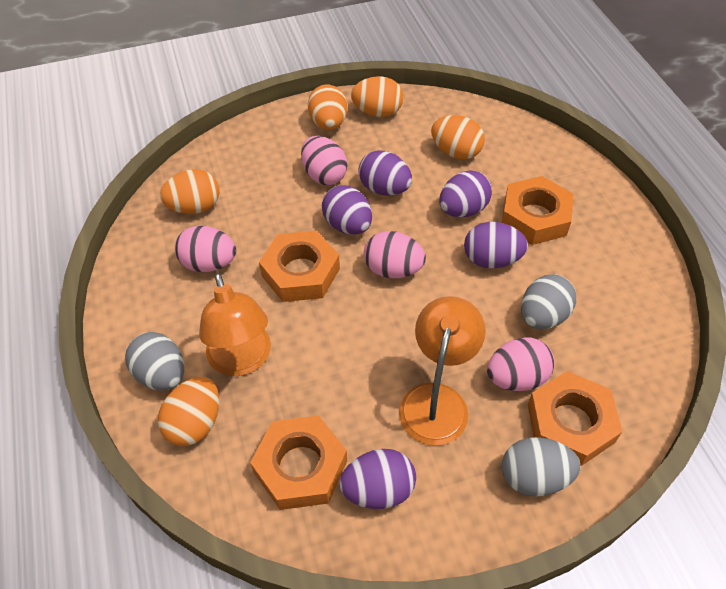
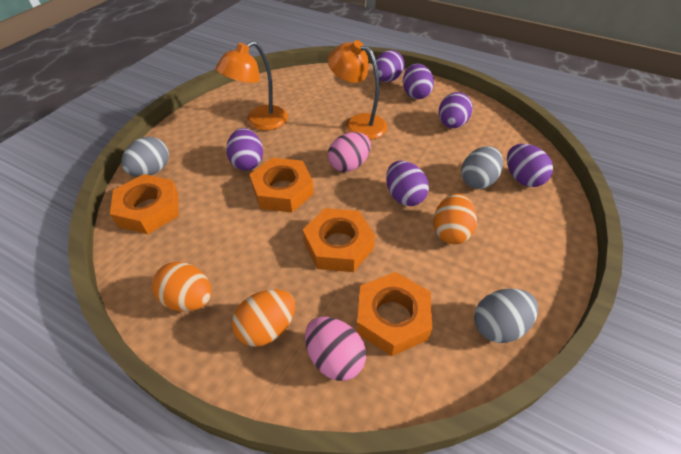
orange egg: [158,377,219,446] [160,169,220,214] [308,84,348,130] [351,76,403,117] [431,115,485,160] = 5 -> [152,262,212,311] [232,289,295,347] [433,193,477,244] = 3
pink egg: [175,226,236,272] [301,136,347,185] [364,231,426,278] [487,337,555,391] = 4 -> [305,317,366,381] [328,132,371,172] = 2
purple egg: [322,185,372,235] [339,449,416,509] [358,150,412,195] [439,170,492,217] [464,222,528,268] = 5 -> [226,128,263,171] [373,50,404,82] [386,161,429,206] [403,63,434,99] [439,92,473,128] [507,144,553,187] = 6

